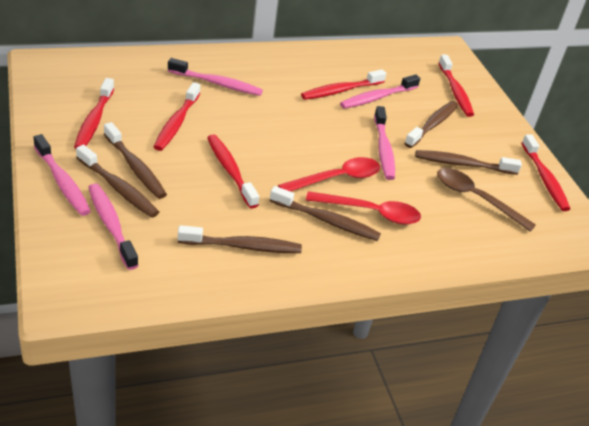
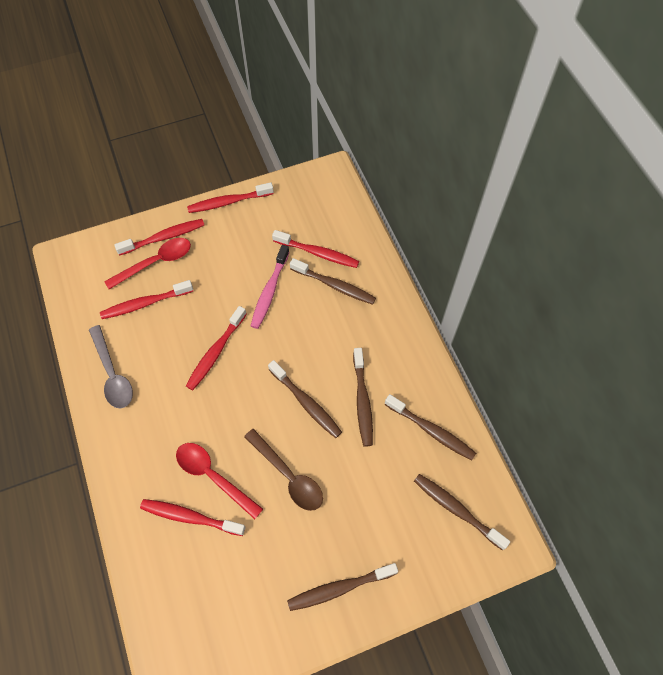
grey spoon: none = 0 -> [89,325,133,408] = 1
pink toothbrush: [33,134,91,216] [88,183,139,270] [168,58,263,96] [340,74,420,109] [374,106,395,180] = 5 -> [251,245,290,329] = 1

